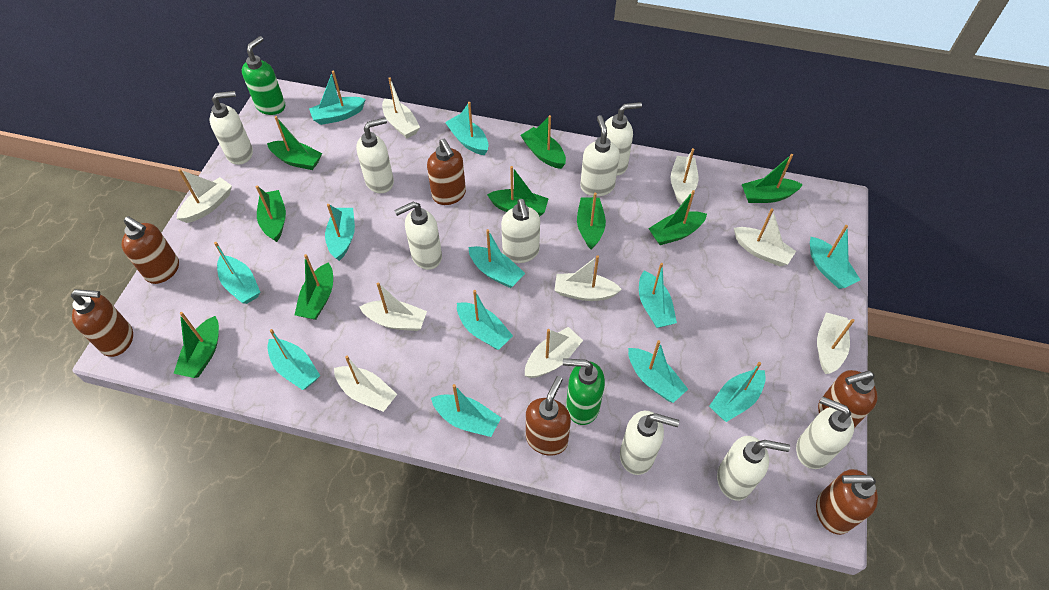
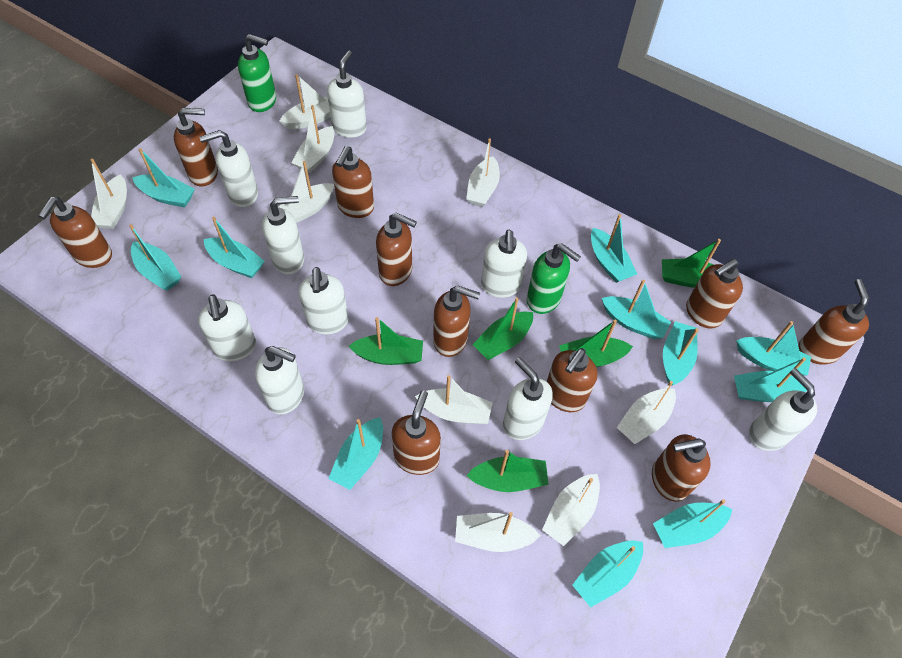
brown soap dispenser: [71,289,133,357] [121,216,179,284] [427,139,466,205] [526,376,571,456] [816,469,878,535] [818,370,878,428] = 6 -> [38,197,112,268] [174,108,218,186] [332,146,374,218] [376,213,417,286] [392,390,441,475] [433,286,480,357] [547,348,598,412] [652,434,711,502] [686,259,743,329] [798,279,869,365] = 10
green boat: [173,312,219,378] [256,185,286,242] [267,116,322,170] [294,254,333,320] [487,166,549,217] [520,115,566,169] [577,193,606,250] [648,190,707,245] [742,154,803,203] = 9 -> [348,317,423,365] [466,450,549,492] [473,297,533,360] [559,320,633,367] [662,239,721,288] = 5
turquoise boat: [214,242,260,304] [267,329,320,390] [309,71,366,125] [325,204,355,261] [431,384,501,437] [445,102,488,155] [457,290,513,350] [468,229,525,288] [628,340,688,403] [639,263,677,328] [709,362,766,422] [810,225,860,289] = 12 -> [129,224,181,291] [132,148,195,208] [204,217,265,278] [328,417,383,490] [572,540,643,607] [591,214,637,283] [602,279,671,339] [653,499,733,548] [663,321,699,386] [734,357,807,402] [736,321,811,376] = 11

